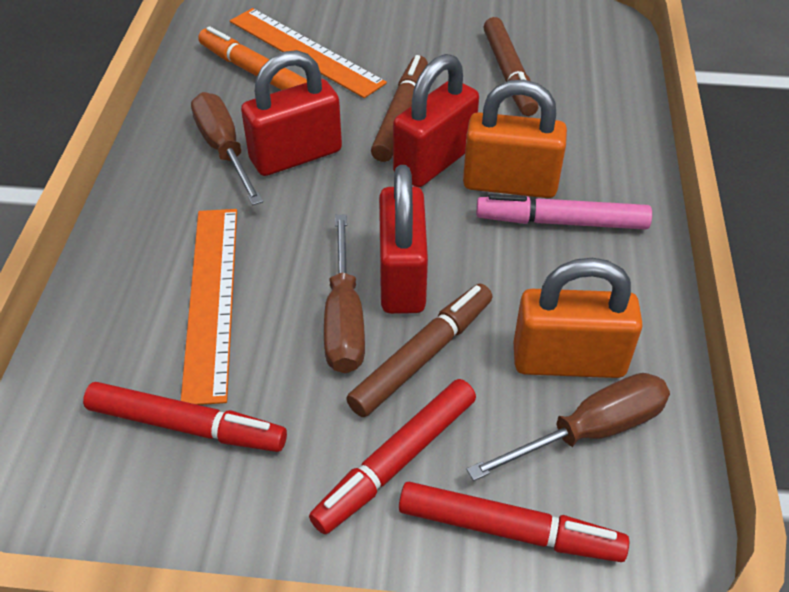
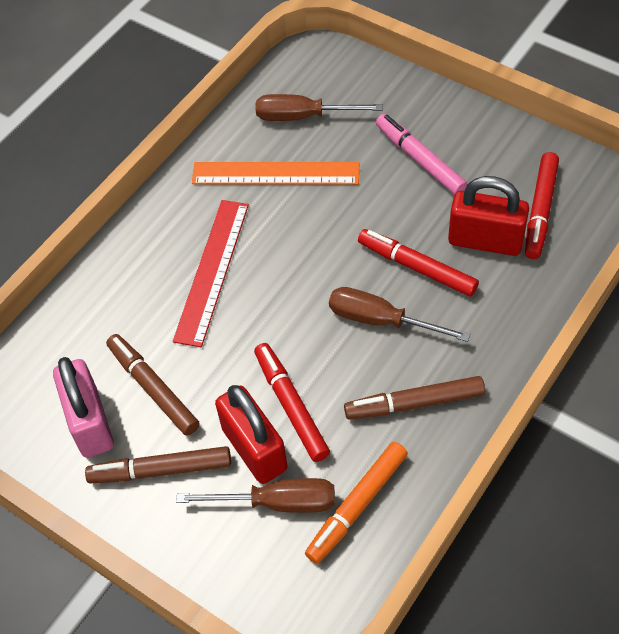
orange padlock: [463,80,567,198] [514,258,643,378] = 2 -> none = 0
orange ruler: [181,209,237,405] [230,8,387,98] = 2 -> [192,162,359,185] = 1
pink padlock: none = 0 -> [53,357,114,458] = 1
red padlock: [241,50,342,176] [379,165,428,314] [393,54,479,187] = 3 -> [215,385,288,484] [448,176,529,256] = 2
red ruler: none = 0 -> [173,200,249,347] = 1

